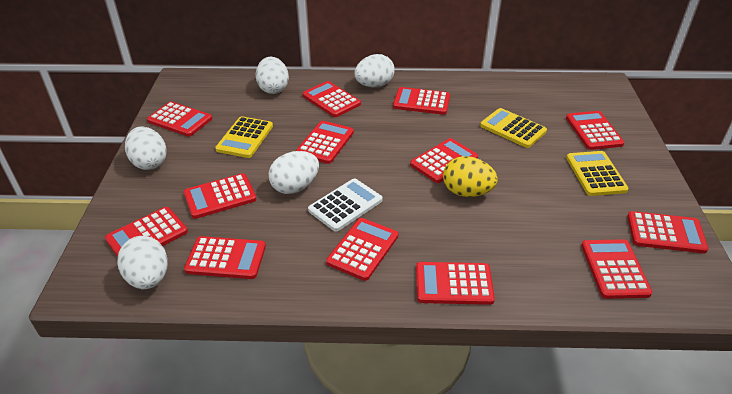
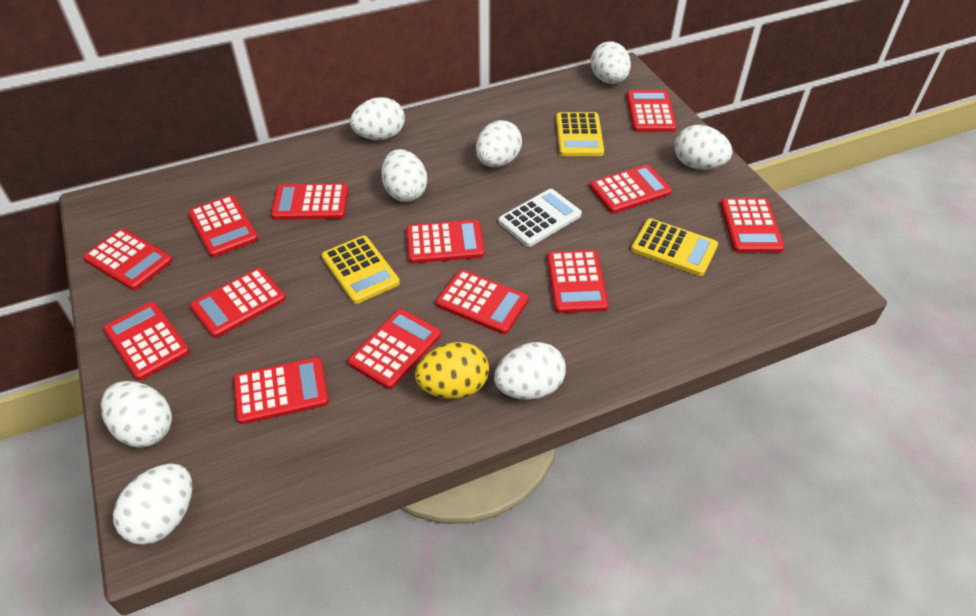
white egg: [117,236,168,289] [125,126,167,170] [256,57,289,94] [268,151,319,194] [354,54,395,87] = 5 -> [101,381,172,447] [113,463,192,545] [350,97,405,140] [381,149,427,202] [476,120,522,167] [494,342,566,400] [590,41,631,84] [674,125,733,170] = 8

